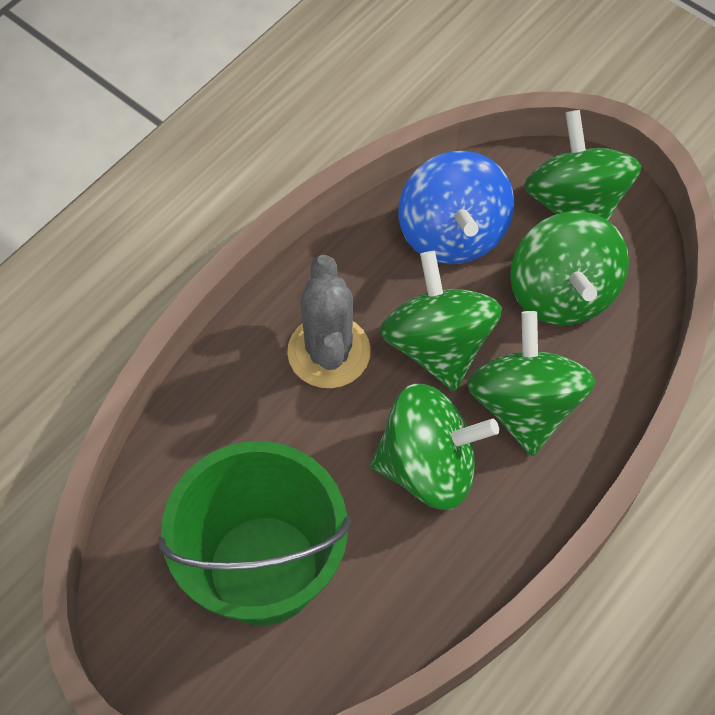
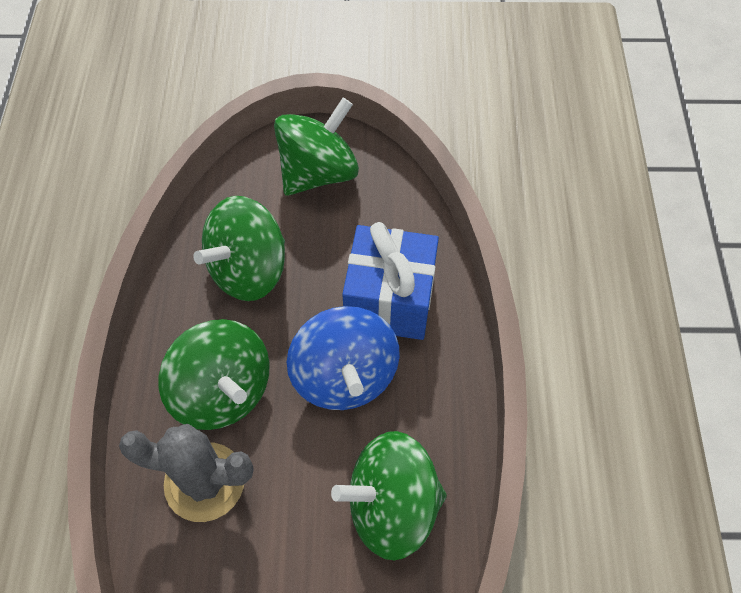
blue gift: none = 0 -> [342,222,439,340] = 1
green bucket: [158,441,351,625] = 1 -> none = 0
green spinning top: [370,384,499,510] [380,251,502,391] [467,311,596,456] [510,211,629,325] [524,110,641,221] = 5 -> [159,319,270,430] [193,196,285,301] [274,98,359,196] [331,431,447,560] = 4

